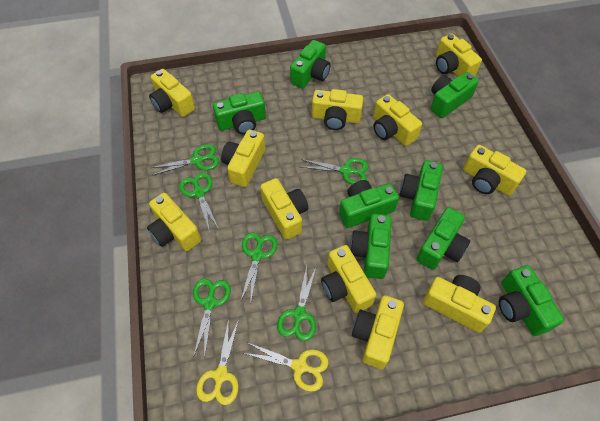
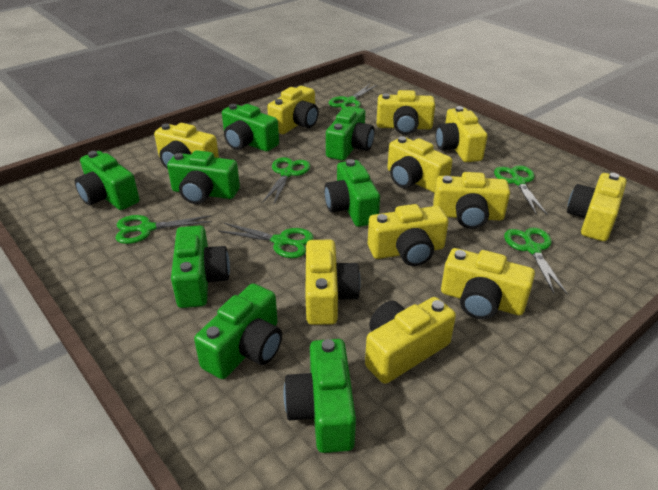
yellow scissors: [196,319,239,405] [244,342,329,392] = 2 -> none = 0

